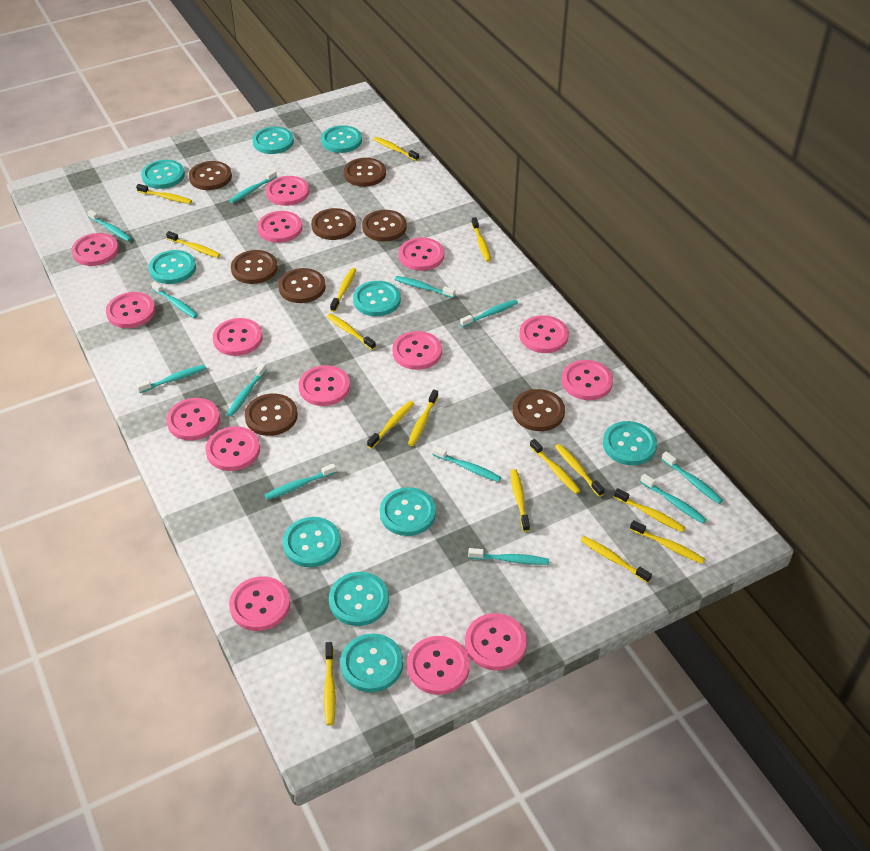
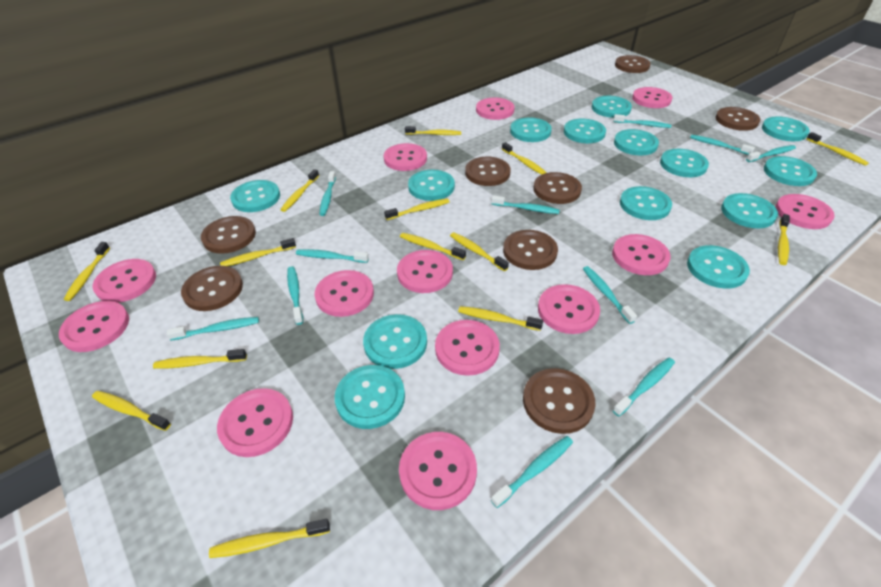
pink button: [71,233,119,266] [106,292,155,328] [166,398,220,440] [205,426,260,471] [213,318,263,356] [229,576,290,631] [257,211,302,243] [266,176,309,206] [299,365,350,406] [392,331,442,370] [399,237,444,271] [407,636,470,695] [465,613,527,670] [519,315,569,353] [562,360,613,400] = 15 -> [59,301,129,352] [93,259,156,303] [217,388,293,457] [315,270,374,317] [384,143,427,171] [397,250,453,293] [399,432,477,510] [435,320,500,376] [476,98,515,120] [538,284,600,334] [612,234,671,275] [632,87,672,108] [775,194,835,229] = 13
turquoise button: [141,160,185,189] [149,250,196,284] [253,127,294,154] [283,517,341,567] [321,125,362,153] [329,572,389,626] [340,633,403,692] [353,281,401,316] [380,487,436,536] [603,421,657,465] = 10 -> [230,180,280,212] [335,365,405,429] [363,314,427,369] [408,169,455,201] [510,117,552,142] [564,119,606,143] [592,96,632,118] [614,129,659,155] [620,186,672,220] [660,149,709,177] [687,245,750,289] [721,193,778,228] [762,116,810,141] [764,156,817,186] = 14
turquoise toothbrush: [87,210,132,241] [137,365,206,393] [151,281,198,318] [227,363,267,417] [230,170,277,203] [265,463,337,500] [395,276,455,298] [432,446,501,482] [460,299,518,327] [468,548,549,565] [640,474,707,524] [662,451,723,504] = 12 -> [167,317,259,341] [287,266,303,325] [296,249,369,263] [319,171,336,216] [491,195,560,214] [491,436,573,508] [583,266,637,324] [613,114,672,128] [613,358,675,416] [690,135,755,155] [746,145,796,162] = 11
yellow toothbrush: [136,184,192,204] [166,231,220,258] [324,642,336,725] [327,313,376,350] [330,268,356,312] [367,401,414,449] [373,137,419,161] [408,389,438,446] [471,217,491,262] [511,469,530,532] [530,439,581,494] [555,444,605,497] [580,536,652,583] [614,488,686,532] [630,520,705,564] = 15 -> [64,242,110,301] [92,391,171,431] [153,349,247,369] [209,519,330,558] [220,238,296,266] [280,169,319,212] [384,199,449,220] [400,233,466,260] [405,126,461,135] [450,232,509,271] [458,306,543,331] [502,142,547,175] [778,214,790,265] [806,132,869,166] = 14

